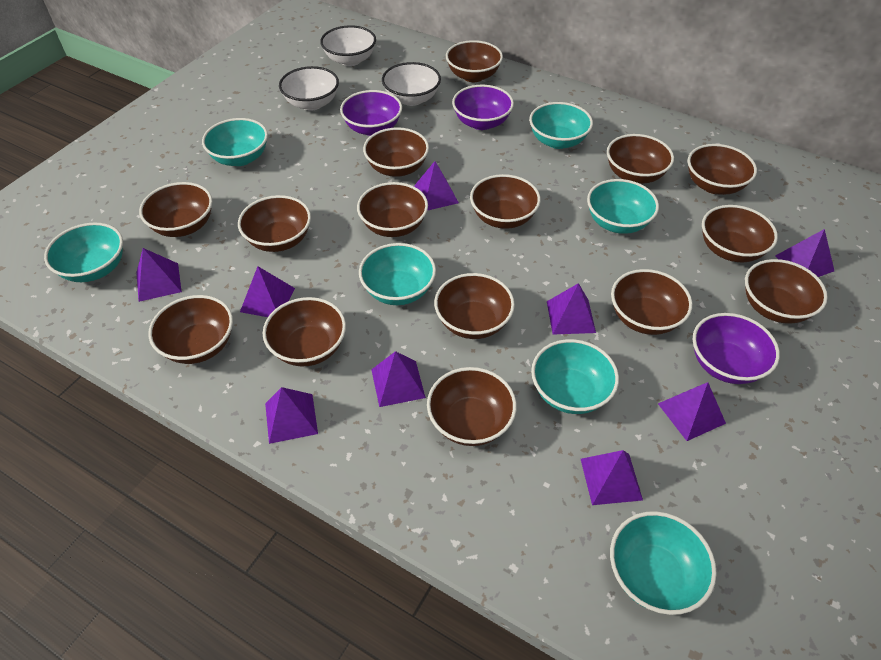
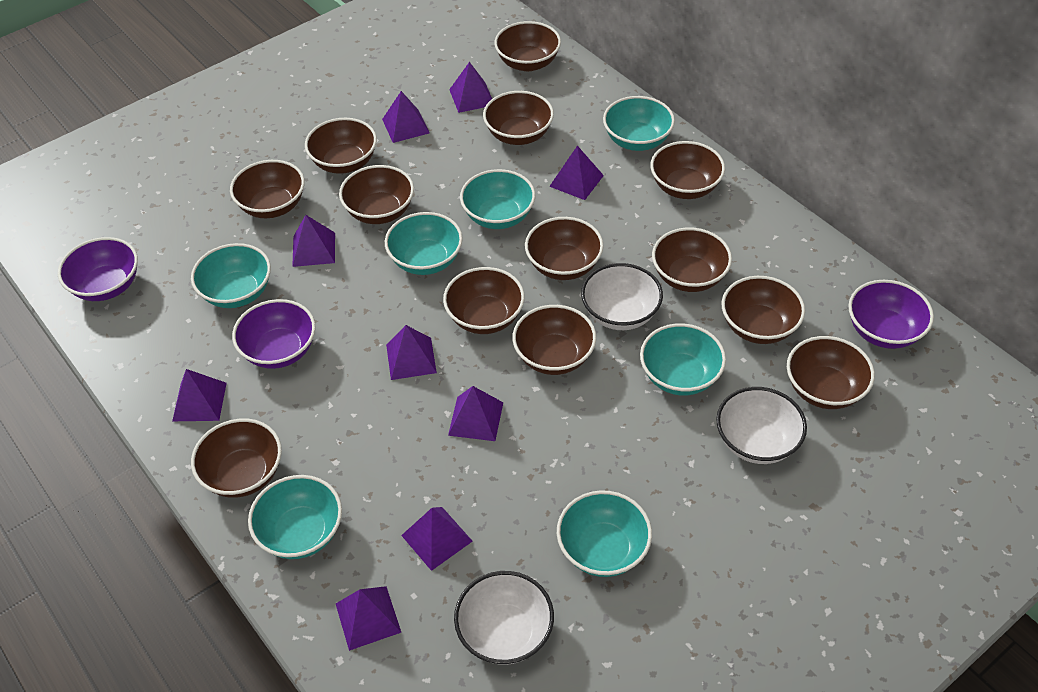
brown bowl: [139,182,212,237] [148,295,233,364] [238,195,311,252] [263,297,346,367] [357,182,428,237] [363,127,429,177] [427,367,517,446] [434,273,515,339] [446,40,503,82] [470,174,541,229] [607,134,674,184] [611,269,692,335] [688,144,757,195] [702,205,778,262] [745,259,828,324] = 15 -> [191,419,282,498] [230,160,305,218] [305,118,377,174] [339,165,414,224] [443,267,525,334] [483,91,554,145] [494,21,561,71] [512,305,596,375] [525,217,604,280] [650,141,725,199] [652,227,732,292] [722,276,805,344] [787,336,875,409] = 13

